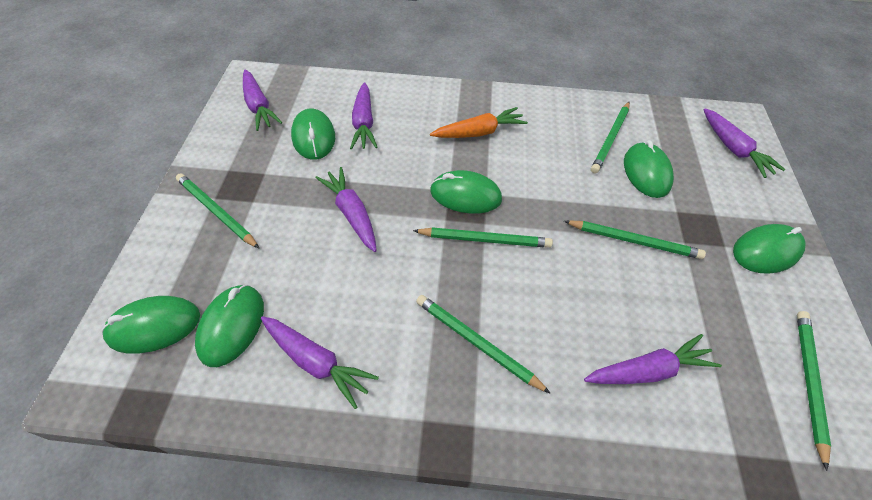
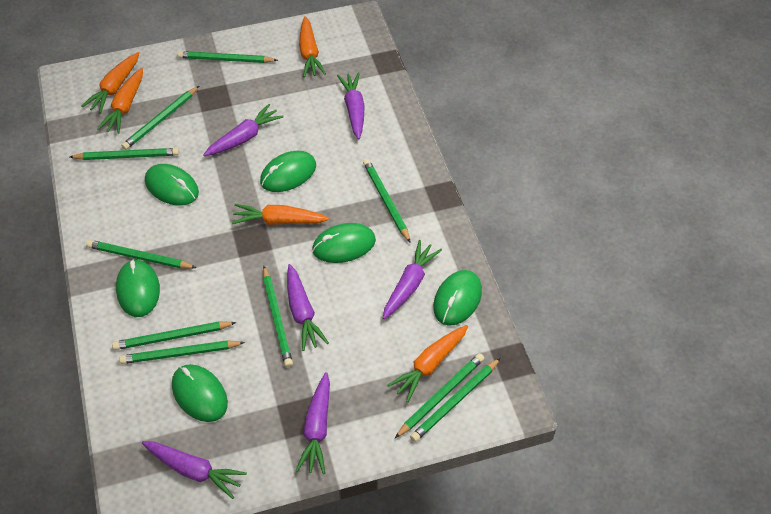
green pencil: [176,173,259,248] [413,227,553,248] [416,295,551,394] [564,220,706,259] [591,102,630,173] [797,311,831,471] = 6 -> [70,148,179,160] [86,240,197,269] [112,321,236,350] [119,340,245,364] [121,86,199,150] [177,51,278,63] [263,266,293,368] [363,159,411,243] [395,353,484,438] [410,358,501,442] = 10
orange carrot: [430,107,528,138] = 1 -> [81,52,139,114] [97,68,143,134] [232,204,329,225] [299,16,326,77] [387,325,468,402] = 5

